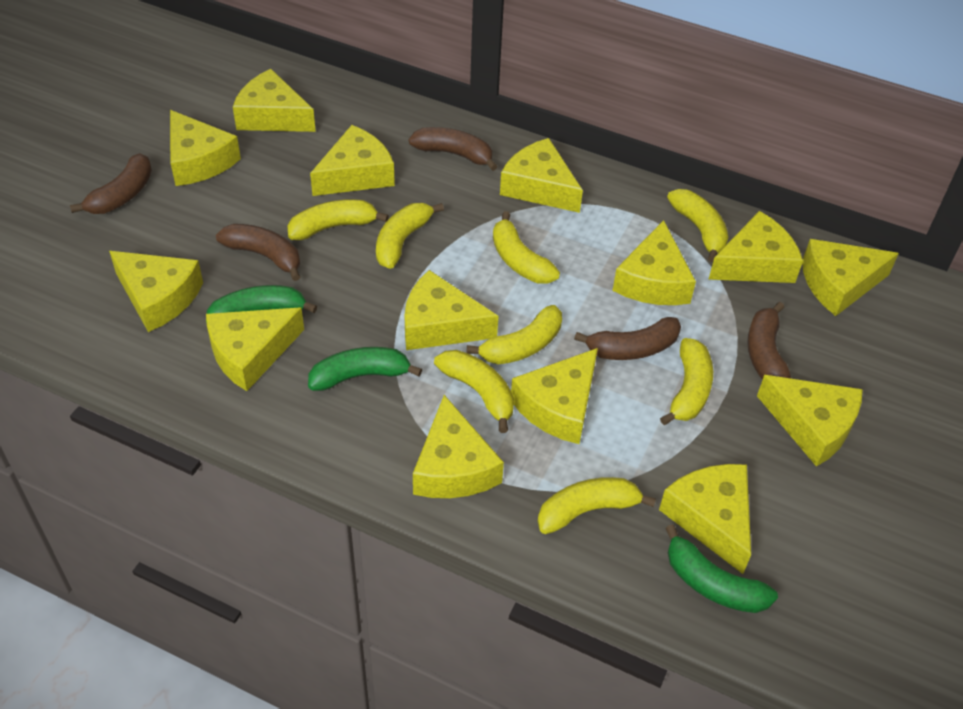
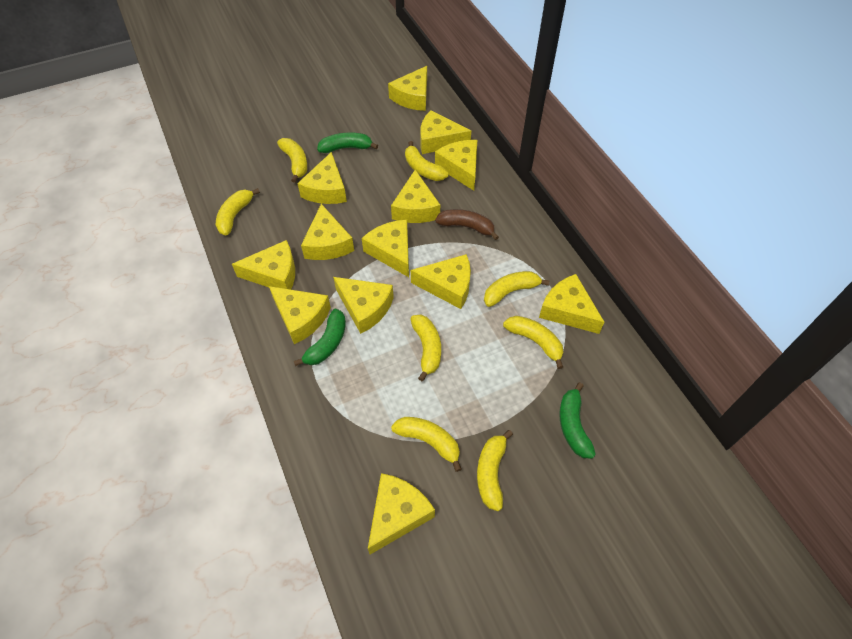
brown banana: [70,153,152,214] [216,224,300,281] [409,127,498,171] [574,317,681,360] [747,302,791,380] = 5 -> [435,209,499,240] = 1
yellow cheese: [109,251,203,332] [170,110,241,186] [206,308,304,391] [233,69,316,132] [310,125,395,196] [404,270,499,350] [413,395,504,498] [500,138,583,213] [511,348,598,444] [612,220,696,305] [659,464,751,574] [708,211,803,283] [757,375,863,466] [802,239,899,316] = 14 -> [232,240,295,290] [269,286,331,344] [297,152,347,204] [301,204,354,260] [333,277,394,334] [362,220,409,277] [368,473,435,554] [388,66,427,111] [391,170,440,223] [411,254,471,309] [420,110,471,154] [435,140,477,191] [539,274,604,334] = 13

